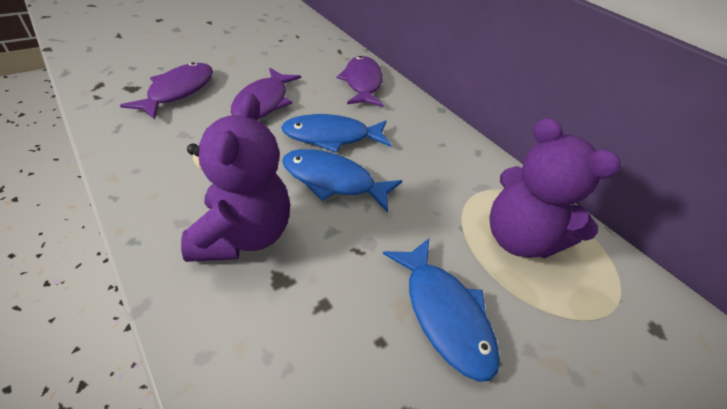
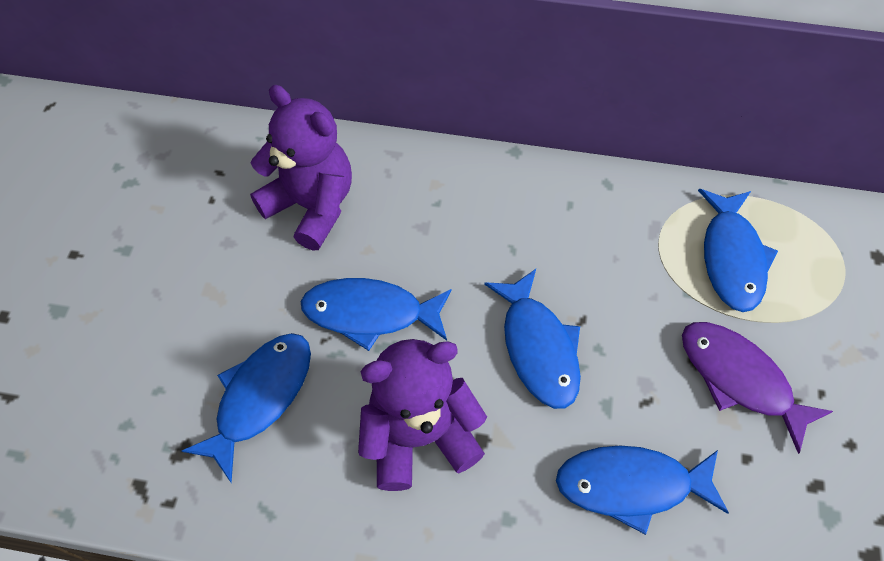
blue fish: [281,114,391,153] [282,149,402,213] [383,238,500,382] = 3 -> [182,333,311,483] [301,278,452,351] [484,269,581,409] [556,446,729,535] [698,189,778,312] = 5
purple fish: [120,62,213,120] [231,68,301,120] [336,56,384,107] = 3 -> [682,322,833,454] = 1

